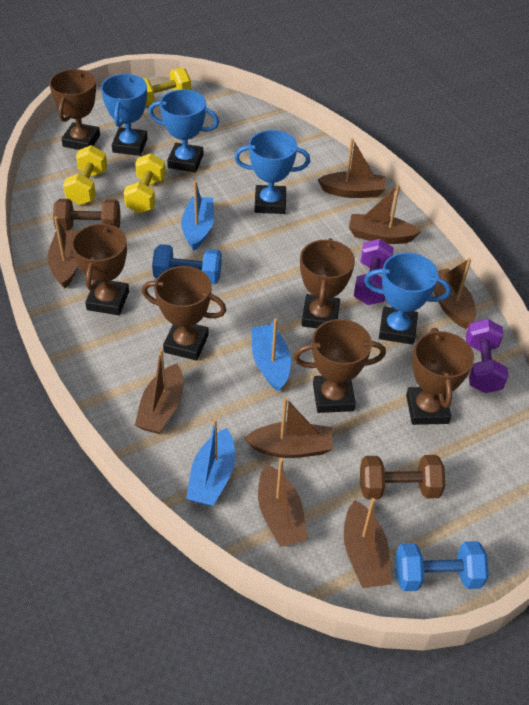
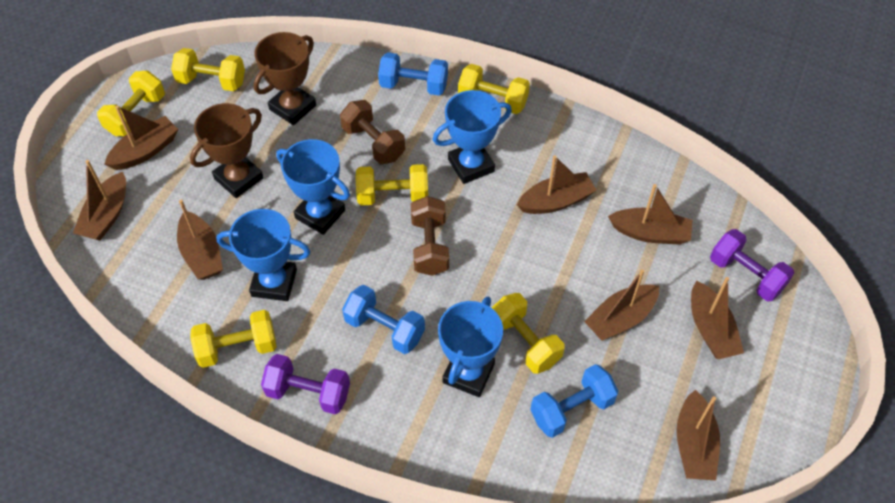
blue boat: [181,181,214,251] [186,419,235,506] [251,318,291,392] = 3 -> none = 0
blue dumbbell: [152,244,222,284] [395,541,489,591] = 2 -> [342,285,425,354] [378,52,448,96] [530,364,619,438] = 3
brown trophy: [49,69,100,150] [71,223,129,315] [142,266,226,361] [294,319,386,413] [300,238,355,328] [406,328,474,425] = 6 -> [190,103,263,198] [254,32,316,125] = 2
yellow dumbbell: [63,145,107,205] [124,153,166,214] [142,68,191,106] = 3 -> [97,71,165,136] [171,48,245,91] [191,310,277,368] [355,164,428,205] [458,64,530,114] [492,293,564,374] = 6

